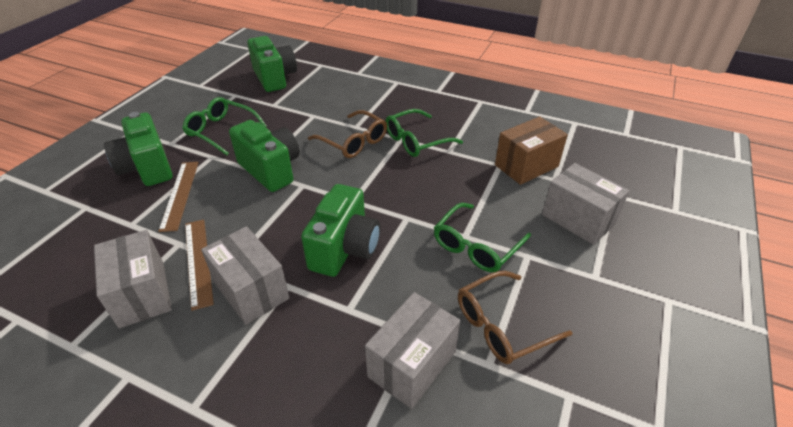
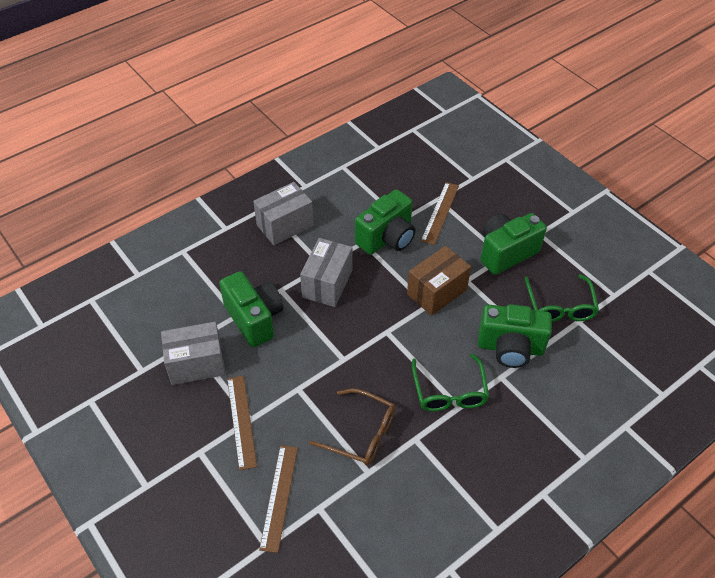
brown glasses: [308,110,387,158] [458,271,573,364] = 2 -> [309,388,396,465] = 1
brown ruler: [158,162,199,232] [185,219,214,311] = 2 -> [227,376,257,470] [259,445,298,553] [421,182,459,245] = 3
green glasses: [182,97,267,155] [386,109,463,157] [434,203,531,272] = 3 -> [412,354,489,412] [525,274,599,322] = 2
grey box: [94,230,172,328] [201,226,289,325] [365,292,460,409] [542,163,629,245] = 4 -> [161,322,226,385] [253,182,314,245] [300,238,352,307] = 3

